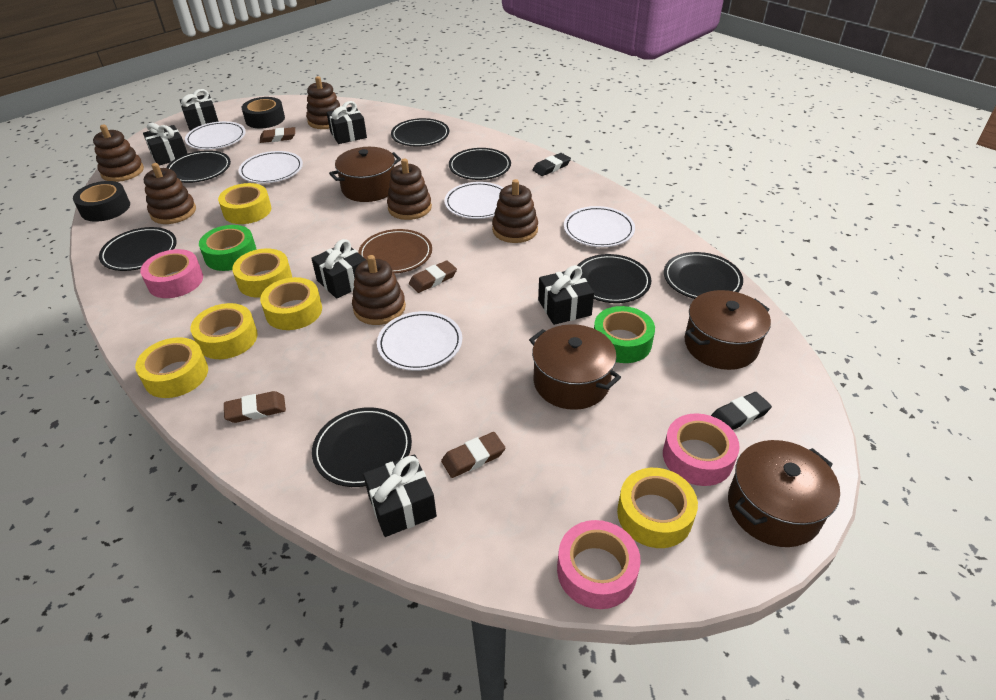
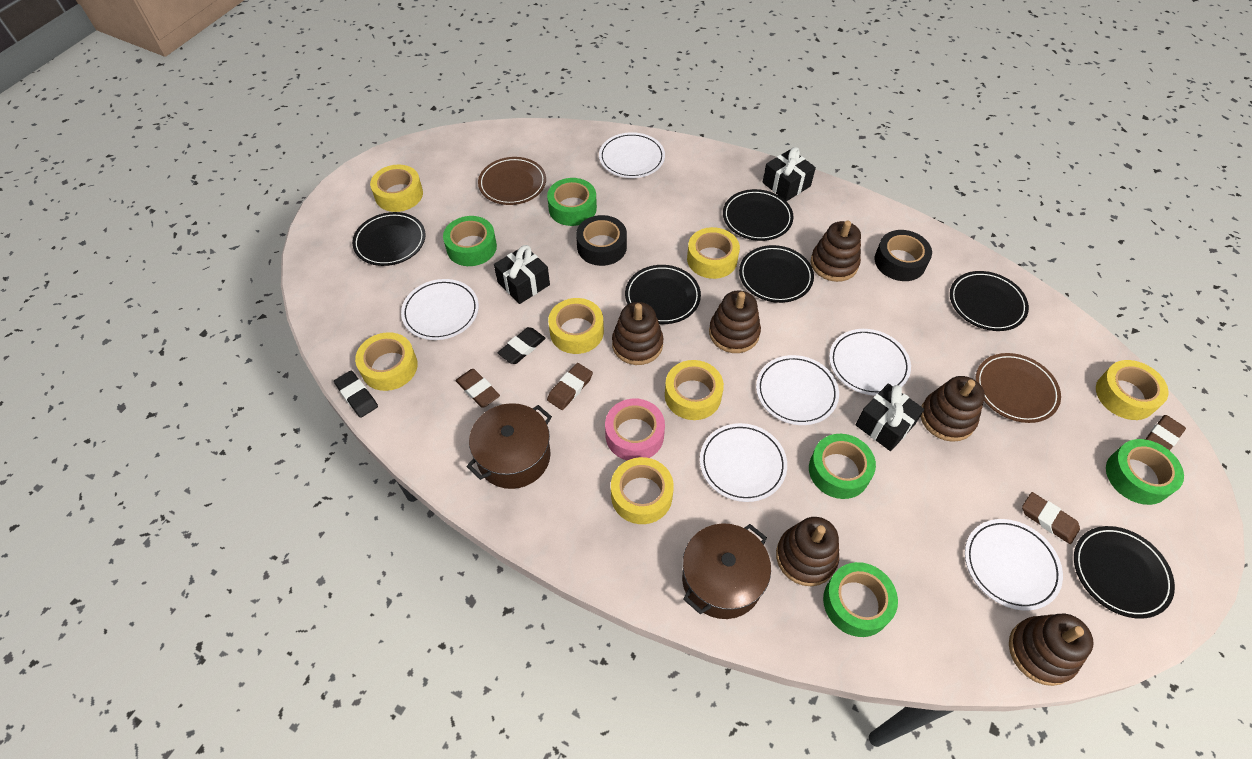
black gift: [143,123,188,165] [180,89,219,131] [311,239,366,299] [327,101,367,144] [363,454,437,537] [538,265,594,325] = 6 -> [494,245,550,304] [762,147,816,201] [856,384,924,451] = 3
black plate: [99,227,177,271] [166,150,231,183] [312,407,412,487] [391,118,449,147] [449,148,511,180] [577,254,651,303] [664,252,743,299] = 7 -> [352,212,426,266] [625,265,701,324] [723,189,793,241] [739,245,814,303] [950,271,1029,331] [1074,526,1175,619] = 6
brown plate: [358,229,432,274] = 1 -> [478,157,546,205] [976,353,1061,423] = 2
brown pot: [329,147,401,202] [529,324,621,410] [685,290,771,370] [728,440,840,547] = 4 -> [467,403,552,489] [682,523,771,619] = 2
green tape: [199,225,257,271] [594,306,655,363] = 2 -> [443,216,497,266] [547,178,597,226] [809,434,876,499] [823,562,898,637] [1106,439,1184,505] = 5
pink tape: [140,249,203,298] [557,520,641,609] [663,414,740,486] = 3 -> [605,399,665,460] = 1
white plate: [185,121,246,150] [239,151,303,183] [377,311,462,371] [444,182,503,219] [564,206,635,247] = 5 -> [401,279,479,340] [599,132,665,178] [700,423,787,502] [756,355,839,425] [829,329,911,395] [965,519,1063,610] = 6
yellow tape: [135,337,208,398] [190,303,258,359] [218,183,271,224] [232,248,292,298] [260,277,322,330] [617,468,698,548] = 6 -> [355,332,418,391] [370,165,423,212] [548,298,604,354] [611,457,674,524] [665,360,724,420] [687,227,740,279] [1096,360,1169,420] = 7

